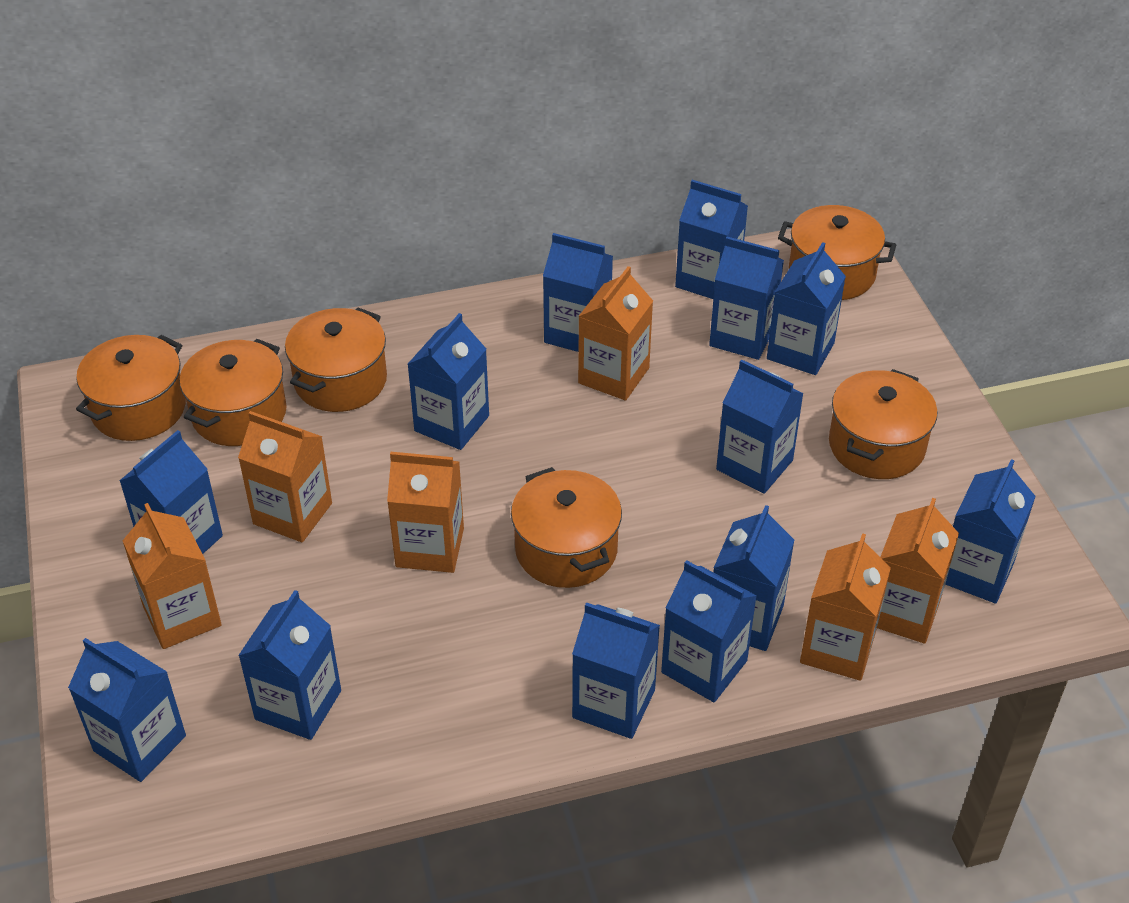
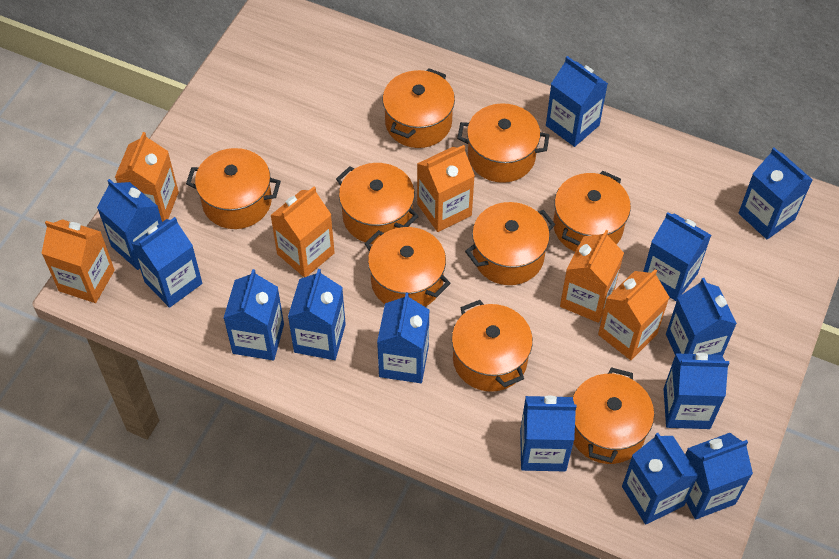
orange pot: [76,335,186,441] [180,339,287,446] [285,308,387,412] [511,467,622,588] [778,205,896,300] [829,369,937,479] = 6 -> [186,148,281,229] [336,163,419,244] [364,227,451,307] [382,68,455,148] [452,300,533,392] [457,103,549,183] [465,202,555,285] [553,171,631,252] [573,367,654,464] = 9

